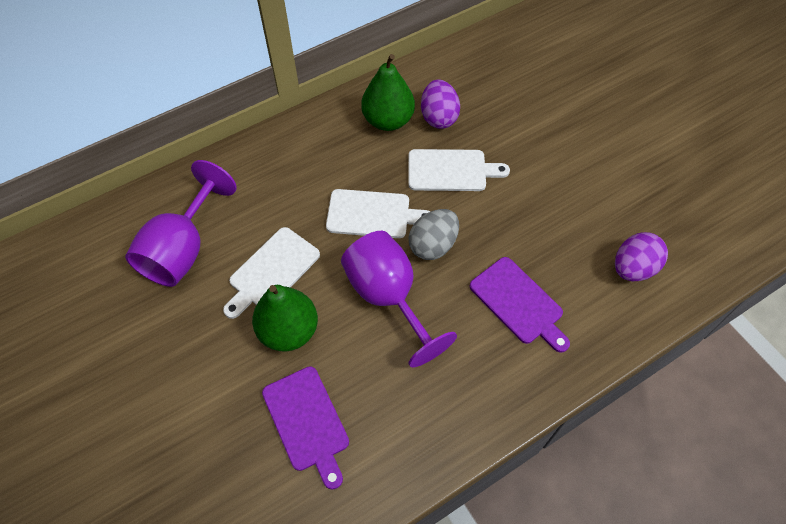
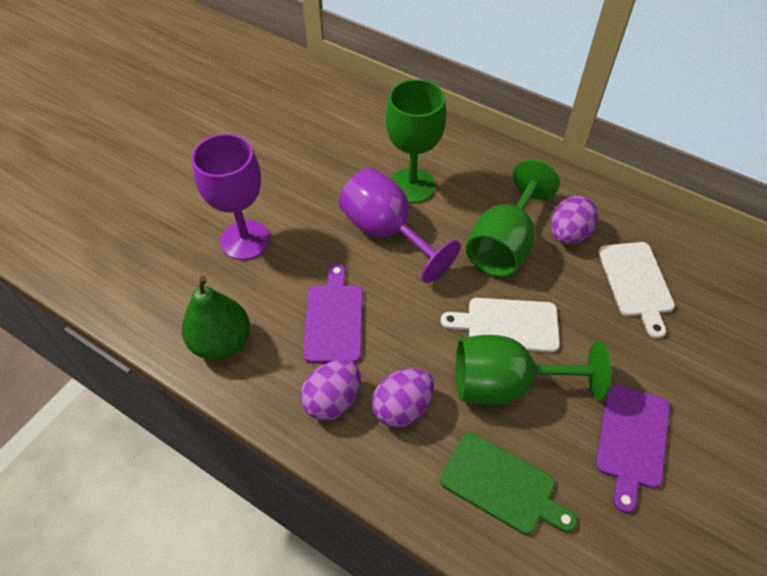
green cutting board: none = 0 -> [440,432,577,535] = 1
green goblet: none = 0 -> [385,79,447,203] [456,335,612,405] [466,159,560,277] = 3
green pear: [252,285,318,351] [361,54,415,131] = 2 -> [182,276,250,360] = 1
grey egg: [409,209,459,260] = 1 -> none = 0
purple egg: [421,79,460,129] [615,232,668,281] = 2 -> [301,360,361,421] [372,368,434,428] [551,196,598,244] = 3
white cutting board: [223,227,320,319] [326,189,430,238] [409,149,510,191] = 3 -> [441,298,560,353] [598,242,675,339] = 2

